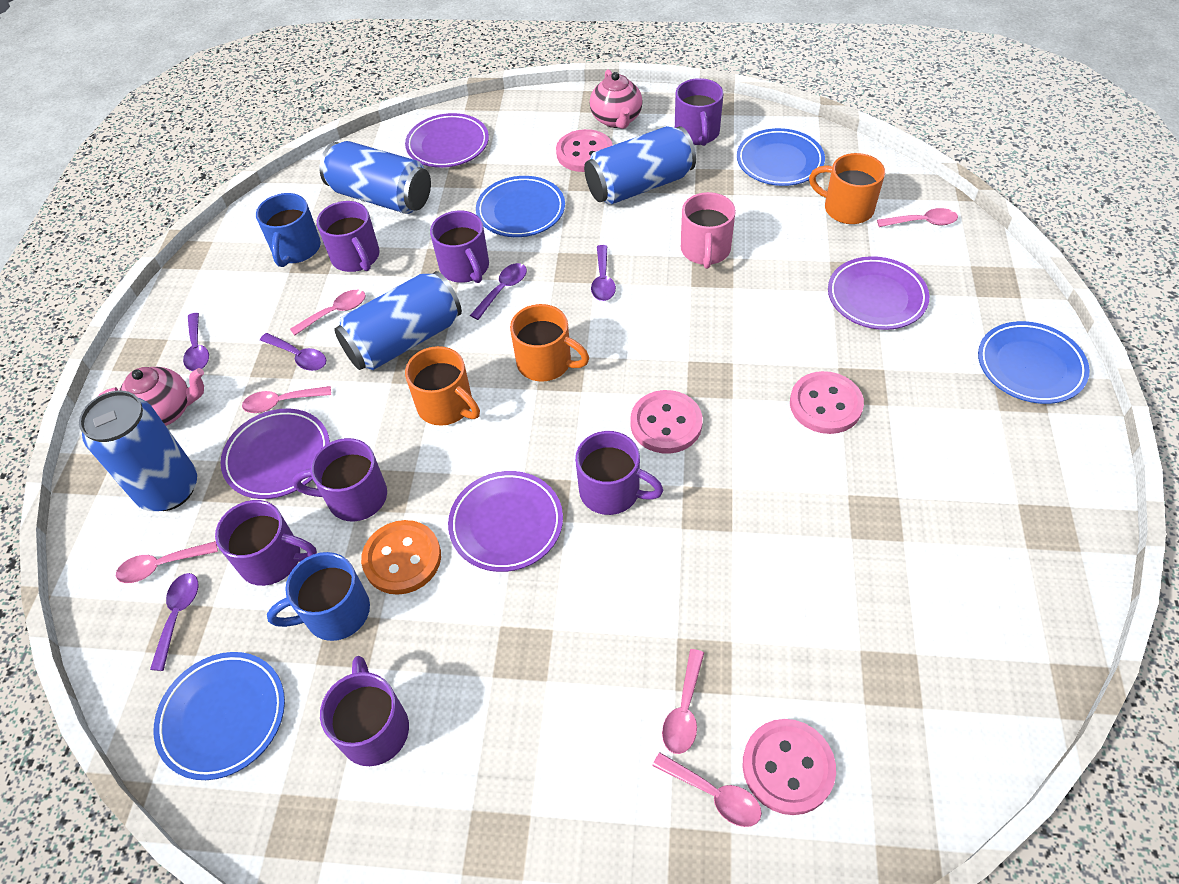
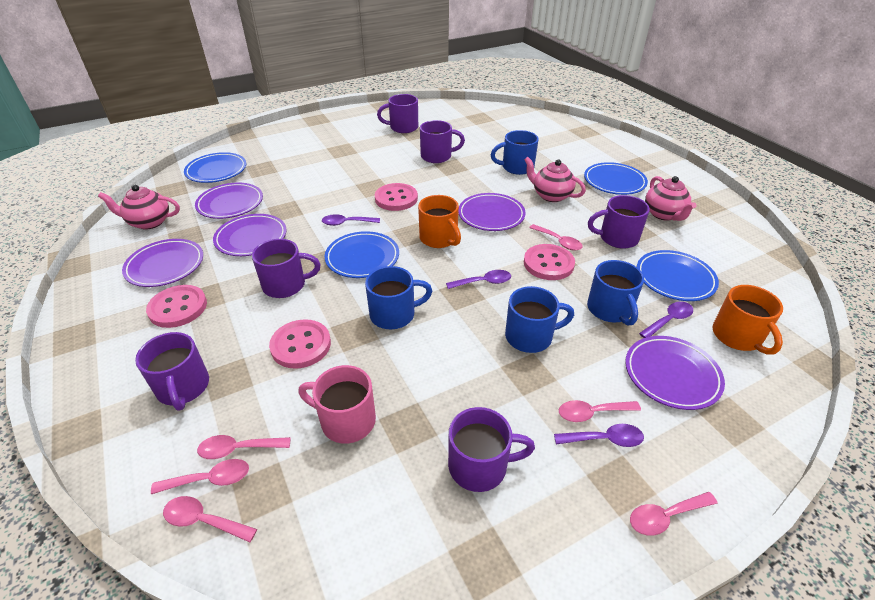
blue can: [79,391,197,511] [320,141,431,214] [334,271,462,370] [584,126,696,205] = 4 -> none = 0
blue mug: [256,193,321,267] [267,552,370,641] = 2 -> [365,266,432,329] [490,130,539,175] [505,286,574,353] [587,260,644,326] = 4
orange button: [361,520,441,595] = 1 -> none = 0
orange mug: [405,346,480,426] [510,304,589,382] [809,153,885,224] = 3 -> [418,195,461,248] [712,285,783,355] = 2
pink teapot: [98,367,204,426] [590,69,643,129] = 2 -> [98,185,180,230] [524,157,586,202] [645,176,697,221] = 3
purple mug: [215,500,317,586] [292,438,387,522] [317,201,380,272] [320,656,409,766] [430,210,489,283] [575,431,664,515] [675,78,723,146] = 7 -> [135,332,209,411] [252,239,321,298] [377,94,418,133] [420,120,465,163] [448,407,535,492] [588,195,650,249] = 6
purple plate: [221,409,330,499] [405,113,489,168] [448,471,563,572] [828,256,929,330] = 4 -> [122,239,203,287] [195,183,263,219] [213,214,287,256] [458,193,526,231] [625,336,725,410] = 5
purple spoon: [150,573,198,671] [183,313,209,371] [260,333,326,371] [470,263,527,320] [591,245,616,301] = 5 -> [322,214,380,226] [446,270,511,289] [554,424,644,447] [639,302,693,338] = 4

